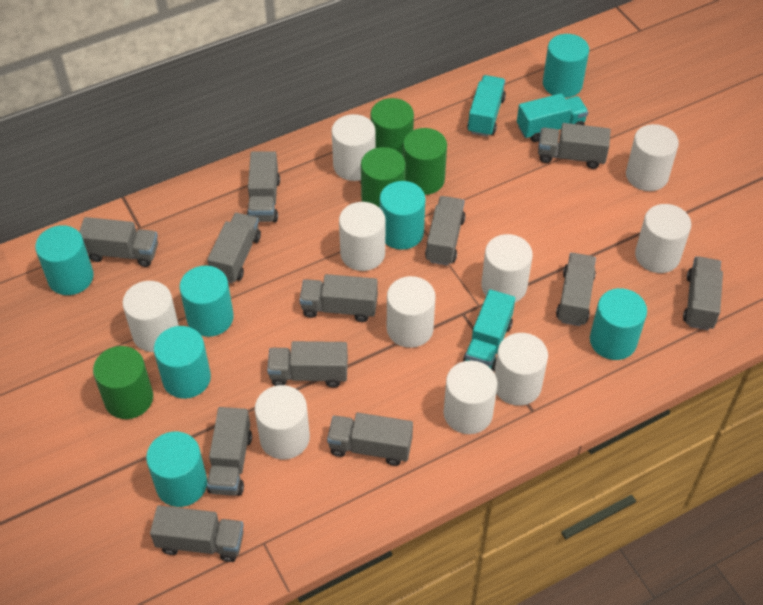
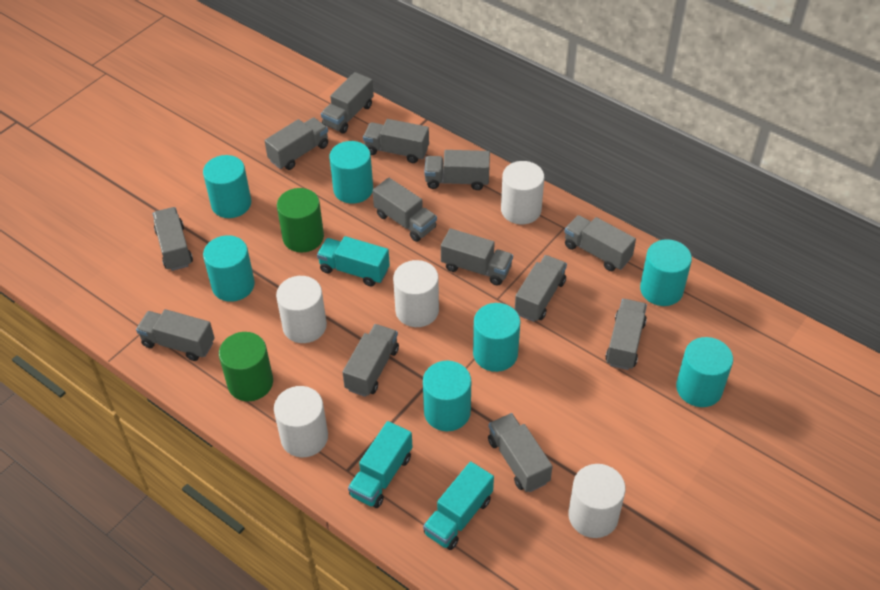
green cylinder: [93,346,153,419] [361,147,406,208] [371,98,414,156] [403,128,447,195] = 4 -> [219,332,273,401] [277,188,324,252] = 2
grey truck: [79,217,158,267] [150,505,244,562] [207,213,261,283] [207,407,252,496] [247,151,280,222] [267,341,348,388] [299,274,378,322] [327,413,413,466] [425,196,466,266] [538,123,611,169] [556,253,596,326] [683,257,723,330] = 12 -> [136,309,215,361] [153,207,193,271] [265,118,328,170] [321,72,374,134] [342,324,399,397] [363,119,429,163] [373,178,437,242] [424,150,490,190] [441,228,513,286] [488,413,553,492] [515,255,567,322] [565,215,636,271] [605,299,647,370] = 13
white cylinder: [123,281,179,352] [255,385,310,459] [332,114,376,181] [339,202,385,271] [387,276,436,348] [443,361,497,434] [481,234,533,302] [495,333,548,406] [626,124,679,191] [635,204,691,273] = 10 -> [274,386,328,458] [276,276,327,343] [393,260,439,327] [501,161,544,224] [568,464,626,538] = 5

